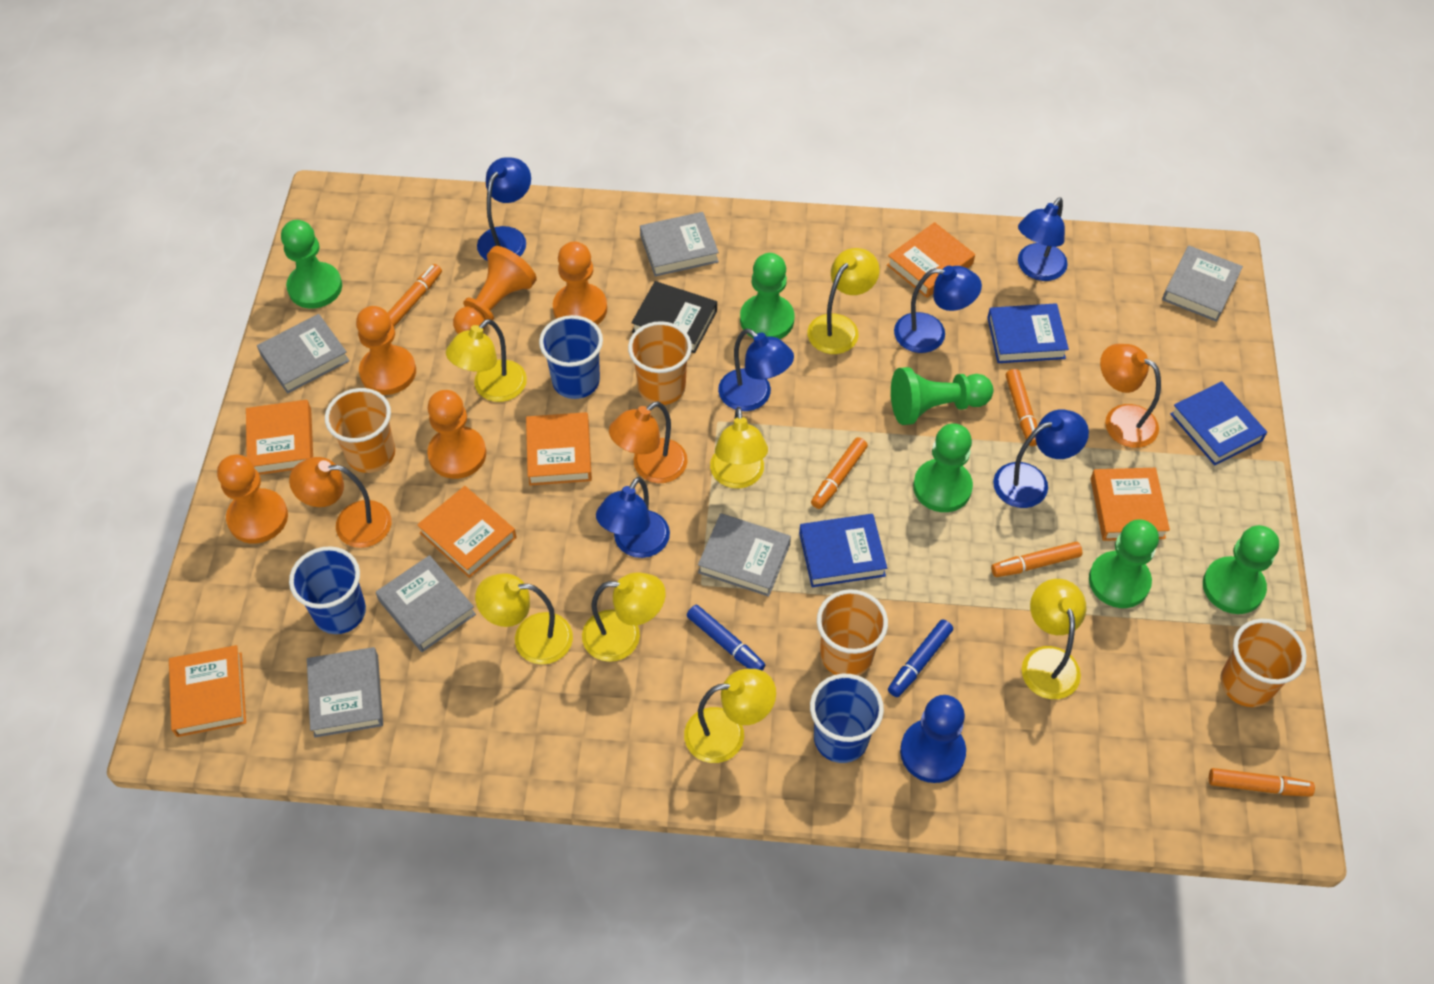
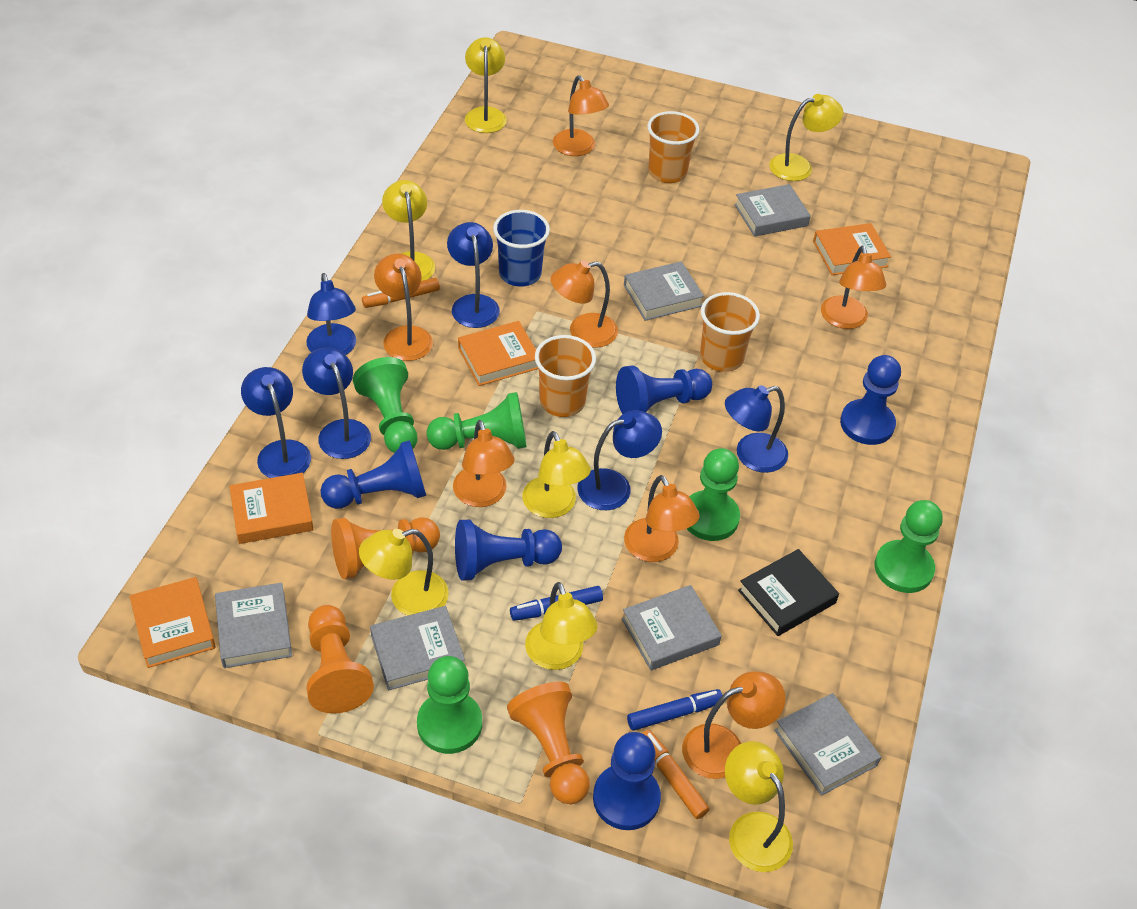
blue book: [799,514,887,587] [987,303,1069,363] [1170,381,1267,466] = 3 -> none = 0
blue cup: [289,546,366,634] [539,315,603,399] [810,674,884,763] = 3 -> [493,210,550,287] = 1
blue pawn: [900,695,966,783] = 1 -> [320,440,426,509] [455,520,562,581] [593,732,661,830] [616,365,712,414] [840,355,901,445] = 5
green pawn: [281,220,342,308] [740,253,794,339] [891,367,993,425] [913,424,973,512] [1089,519,1159,608] [1203,525,1279,614] = 6 -> [353,357,417,453] [417,656,482,754] [427,392,527,450] [687,448,740,541] [874,500,943,593] = 5
orange book: [169,645,246,737] [246,400,313,475] [417,486,517,578] [526,412,592,486] [887,222,975,298] [1091,468,1170,541] = 6 -> [130,577,216,668] [229,473,314,544] [458,321,538,386] [813,223,891,275] = 4
orange cup: [325,388,395,473] [628,321,692,405] [817,589,888,676] [1220,619,1307,707] = 4 -> [535,335,596,417] [647,111,699,183] [700,292,760,372] = 3
orange lamp: [289,457,392,548] [609,401,688,483] [1100,344,1161,448] = 3 -> [374,253,433,361] [453,420,515,507] [551,260,618,348] [553,75,609,156] [624,475,700,562] [682,671,786,779] [821,246,886,329] = 7
orange marker: [388,264,442,327] [811,437,868,509] [991,542,1082,577] [1006,369,1037,446] [1209,768,1315,797] = 5 -> [362,278,440,308] [642,730,710,819] = 2
orange pawn: [217,455,288,544] [356,306,416,395] [427,390,486,479] [453,246,537,334] [553,241,607,325] = 5 -> [306,605,374,714] [331,517,440,579] [507,682,590,804] = 3

